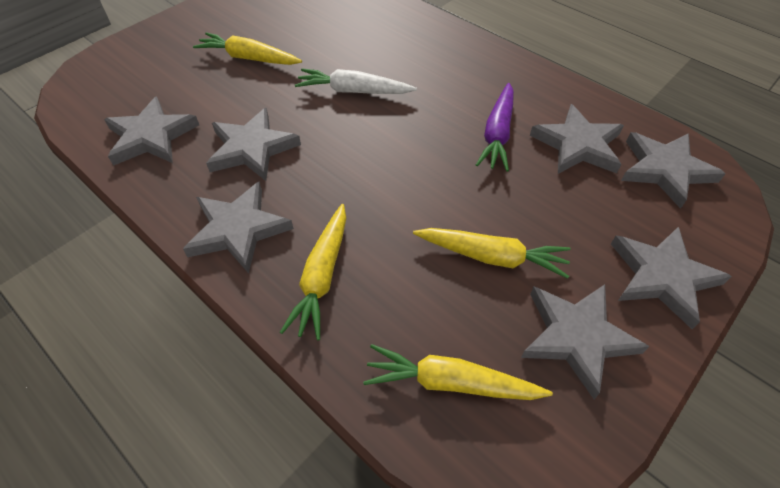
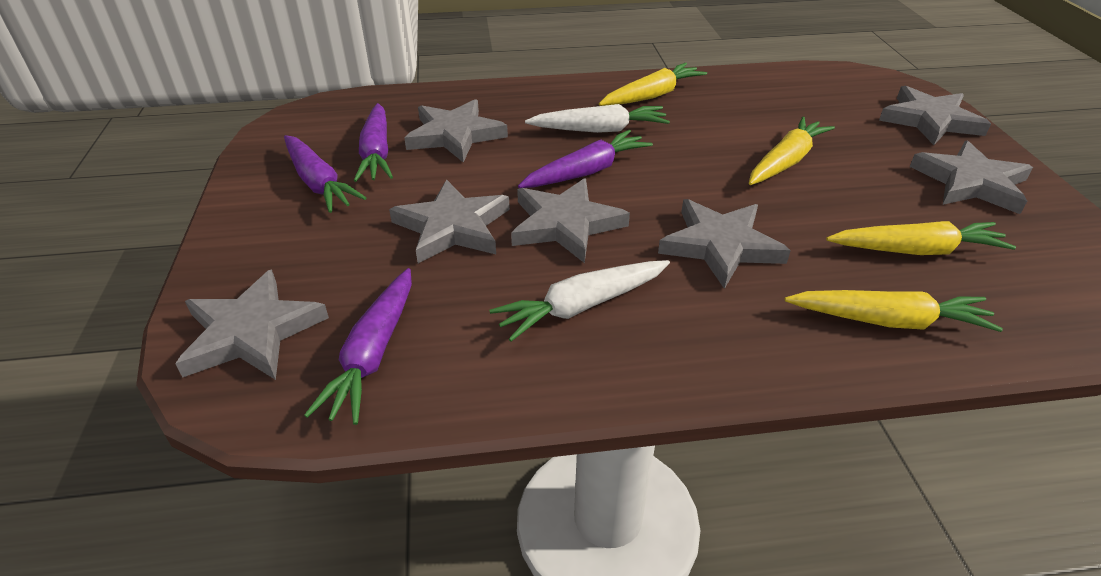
purple carrot: [476,83,514,172] = 1 -> [284,135,366,213] [304,268,412,425] [354,103,393,182] [518,130,653,188] = 4
white carrot: [295,68,417,94] = 1 -> [489,260,670,341] [525,104,670,133] = 2

